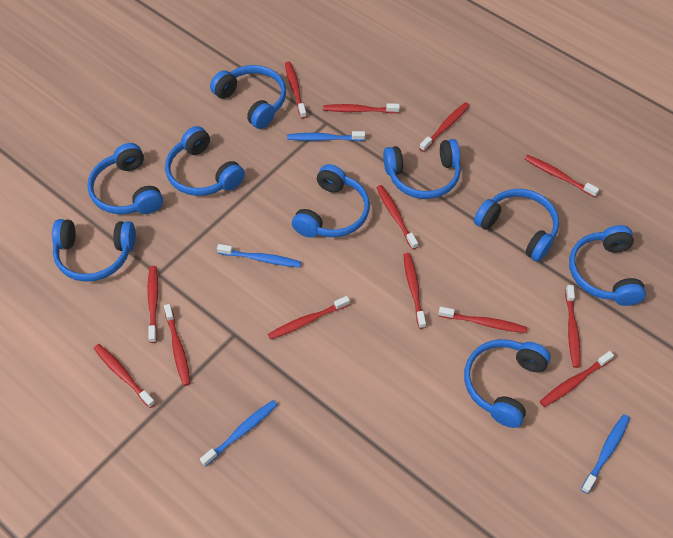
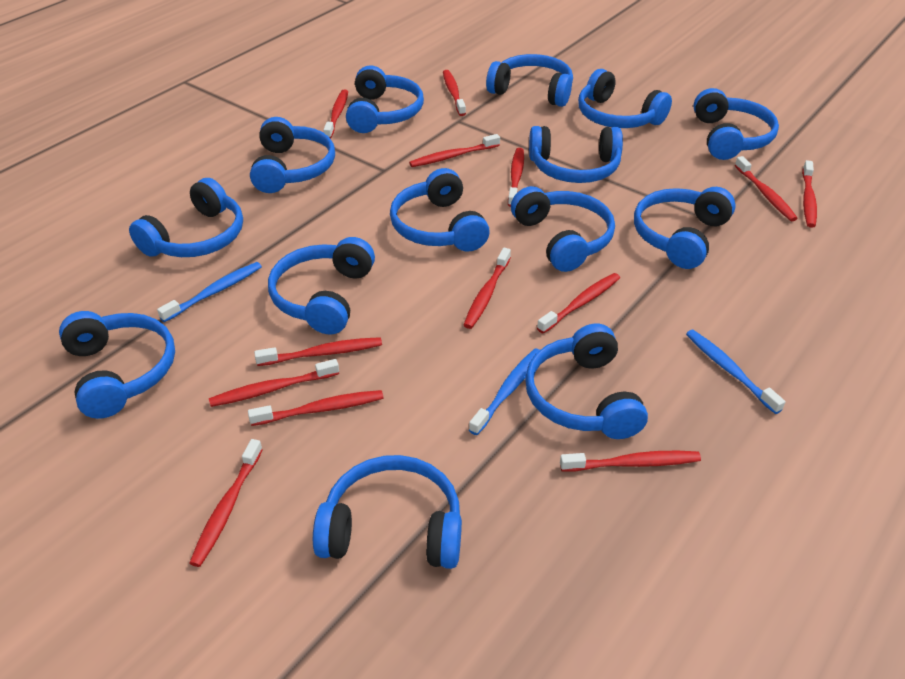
blue headphones: [52,219,136,282] [87,143,163,214] [165,126,245,196] [210,65,286,129] [292,164,370,238] [383,139,461,199] [464,339,551,428] [474,189,559,261] [569,225,646,306] = 9 -> [59,311,175,419] [129,178,243,257] [250,117,335,193] [268,237,375,335] [313,455,462,569] [346,65,424,133] [390,168,490,252] [486,54,573,107] [511,186,615,272] [525,324,648,439] [529,126,623,183] [578,69,672,128] [634,187,736,269] [694,88,779,160] = 14
blue toothbrush: [200,400,277,467] [217,244,301,267] [287,131,365,141] [581,414,630,494] = 4 -> [157,262,262,322] [469,348,540,435] [686,330,785,414] = 3

